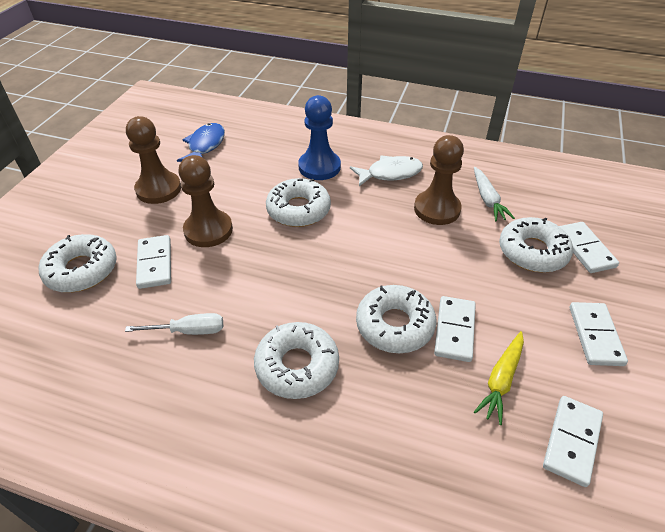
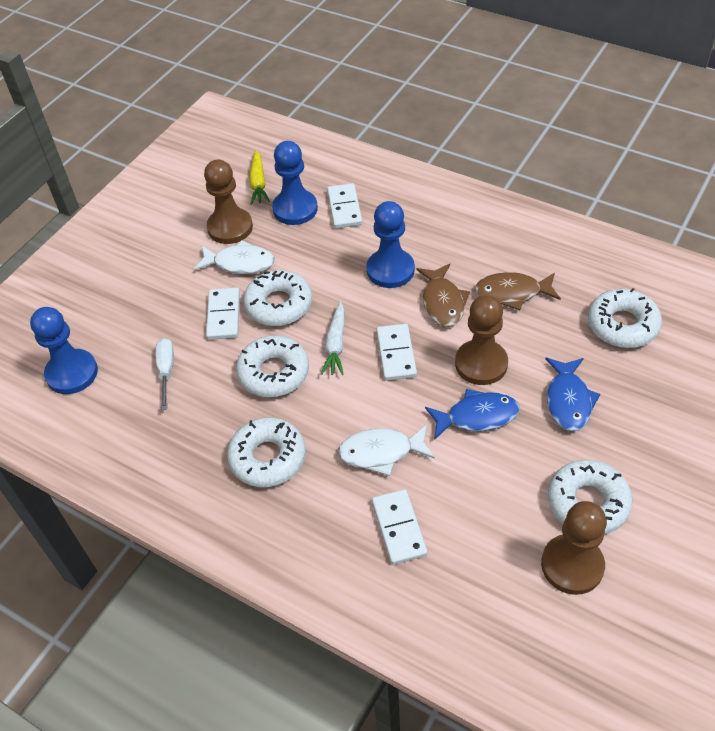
blue fish: [177,123,225,162] = 1 -> [425,389,519,440] [545,358,600,431] = 2
blue pawn: [298,95,341,180] = 1 -> [30,307,98,394] [272,141,318,225] [366,201,415,288] = 3
brown fish: none = 0 -> [416,264,470,327] [475,272,561,310] = 2
white domino: [136,235,171,289] [434,296,476,362] [543,396,603,487] [559,222,619,273] [569,302,628,366] = 5 -> [206,288,240,340] [327,183,362,229] [372,489,427,564] [376,324,417,381] = 4
white fish: [350,155,423,186] = 1 -> [194,240,275,274] [338,425,435,476] = 2

